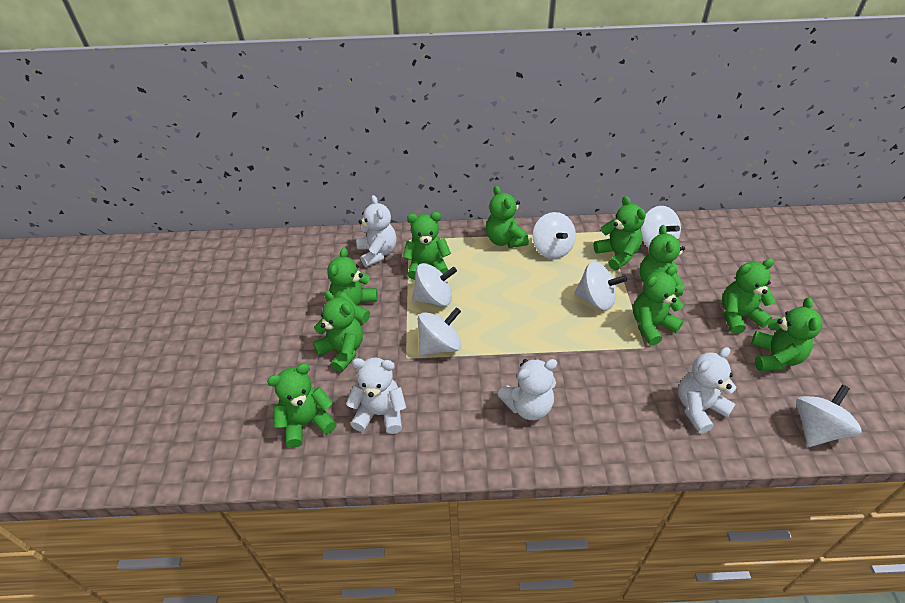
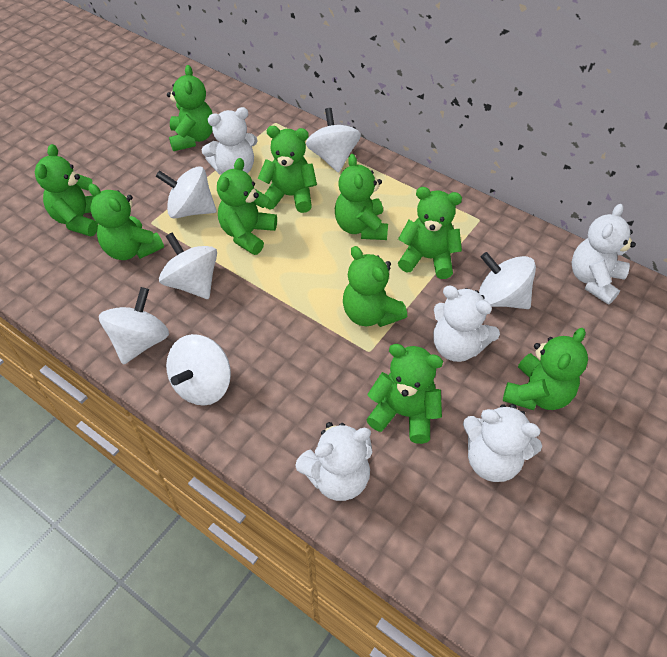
white teddy bear: [346,358,406,434] [356,195,396,267] [498,358,557,420] [678,347,736,434] = 4 -> [202,107,258,175] [295,422,372,501] [433,285,500,362] [463,404,542,482] [572,204,636,305] = 5

